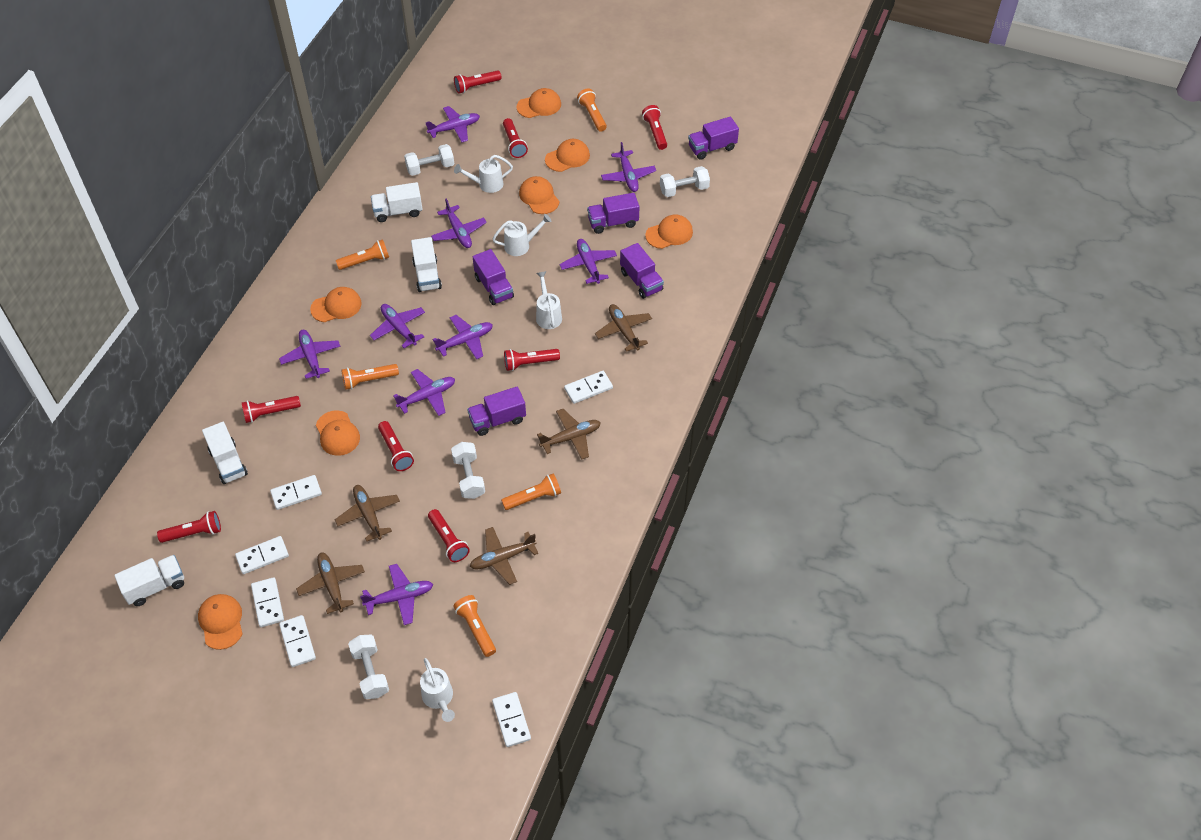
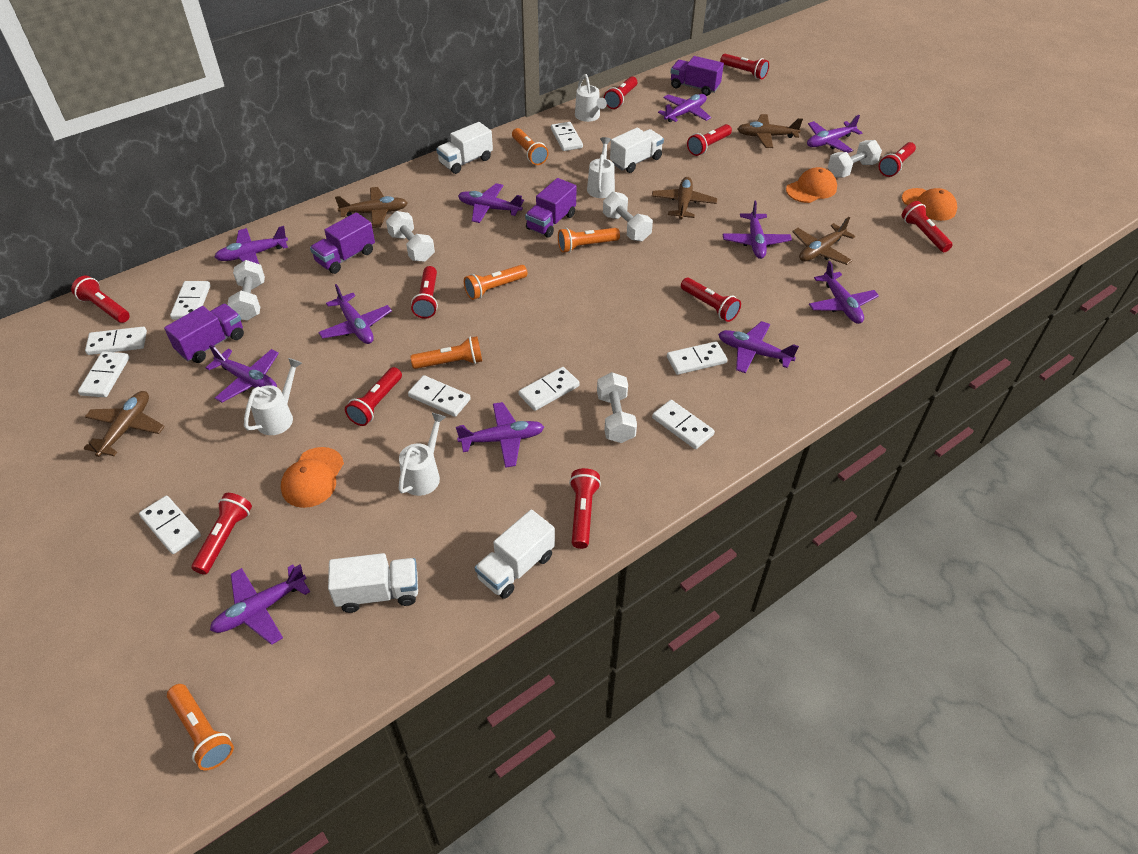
orange cap: [198,594,242,650] [310,287,362,322] [316,411,360,456] [516,88,561,118] [519,176,559,214] [545,139,590,172] [645,214,693,249] = 7 -> [281,447,344,508] [786,167,837,203] [902,188,957,221] = 3
purple plane: [279,330,341,379] [360,564,433,625] [370,304,425,348] [393,369,455,416] [426,106,480,142] [431,199,487,248] [433,315,493,360] [559,239,617,284] [601,142,656,192] = 9 -> [205,345,279,403] [210,564,310,645] [215,226,288,264] [318,284,392,344] [456,402,544,468] [458,183,524,223] [658,94,711,122] [718,321,799,373] [723,201,792,259] [807,115,862,153] [809,261,879,324] = 11
purple truck: [467,387,526,436] [473,249,514,305] [587,193,640,234] [620,243,664,299] [688,116,739,160] = 5 -> [164,304,244,363] [310,212,375,274] [525,178,576,238] [671,56,724,96] = 4
red flashlight: [157,511,221,543] [242,396,301,423] [378,421,414,471] [428,509,470,562] [454,70,502,94] [503,118,528,158] [504,349,560,371] [642,105,667,150] = 8 -> [71,276,130,323] [191,493,252,575] [345,367,402,426] [411,266,438,319] [569,468,601,549] [604,76,637,109] [681,278,741,322] [687,124,732,156] [720,54,769,79] [879,142,916,177] [902,201,953,252] = 11
white domino: [235,536,289,574] [251,577,284,627] [270,475,322,510] [279,615,316,667] [492,692,531,747] [564,371,613,404] = 6 -> [78,351,129,397] [85,327,147,355] [139,496,201,554] [170,281,210,320] [408,375,471,417] [518,367,580,411] [551,122,583,151] [652,400,715,449] [667,341,728,375] = 9
white dumbbell: [348,635,389,699] [404,144,454,176] [451,442,485,499] [660,166,710,197] = 4 -> [228,260,265,321] [386,211,435,262] [597,372,637,443] [603,192,653,241] [828,140,882,178] = 5

